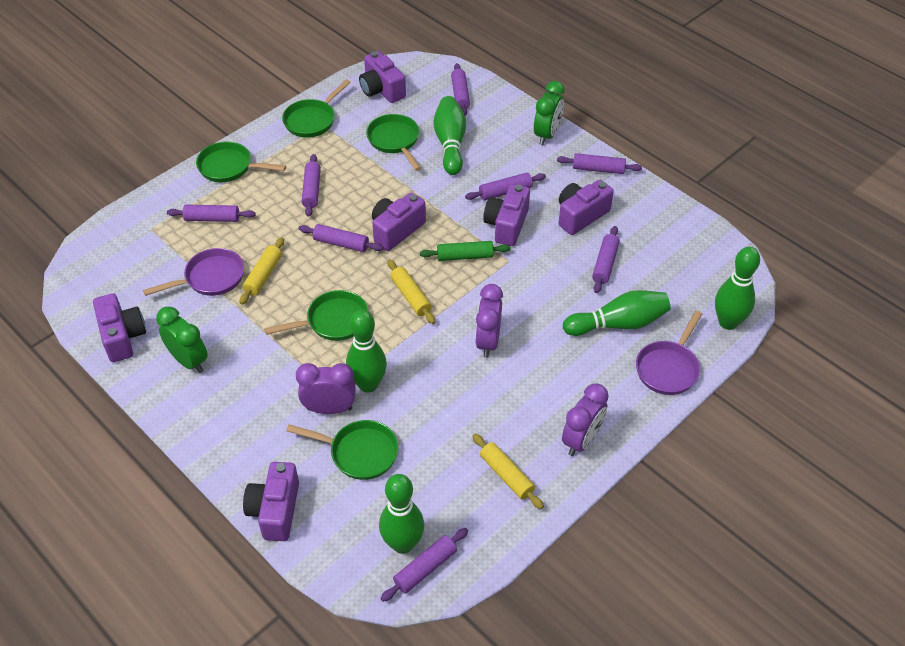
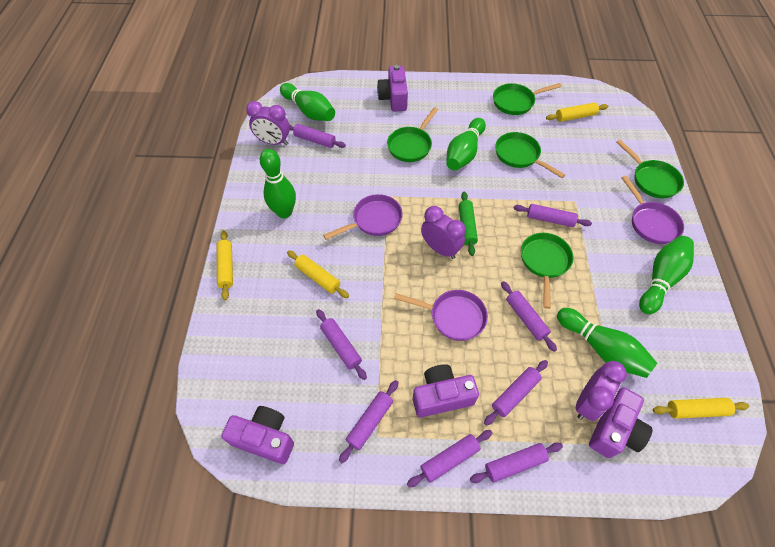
green clock: [156,307,208,373] [534,81,565,145] = 2 -> none = 0
purple camera: [93,293,146,362] [243,462,299,541] [359,51,406,103] [372,193,426,251] [483,184,530,246] [559,180,614,235] = 6 -> [221,406,294,464] [377,65,408,112] [413,364,479,418] [589,387,653,458] = 4
purple pan: [143,248,244,296] [636,311,702,395] = 2 -> [323,194,403,240] [394,290,488,341] [622,176,684,244] = 3
yellow rolling pin: [240,237,284,305] [387,260,435,324] [472,434,544,509] = 3 -> [216,230,233,300] [287,250,349,298] [546,102,608,122] [653,398,749,419] = 4

